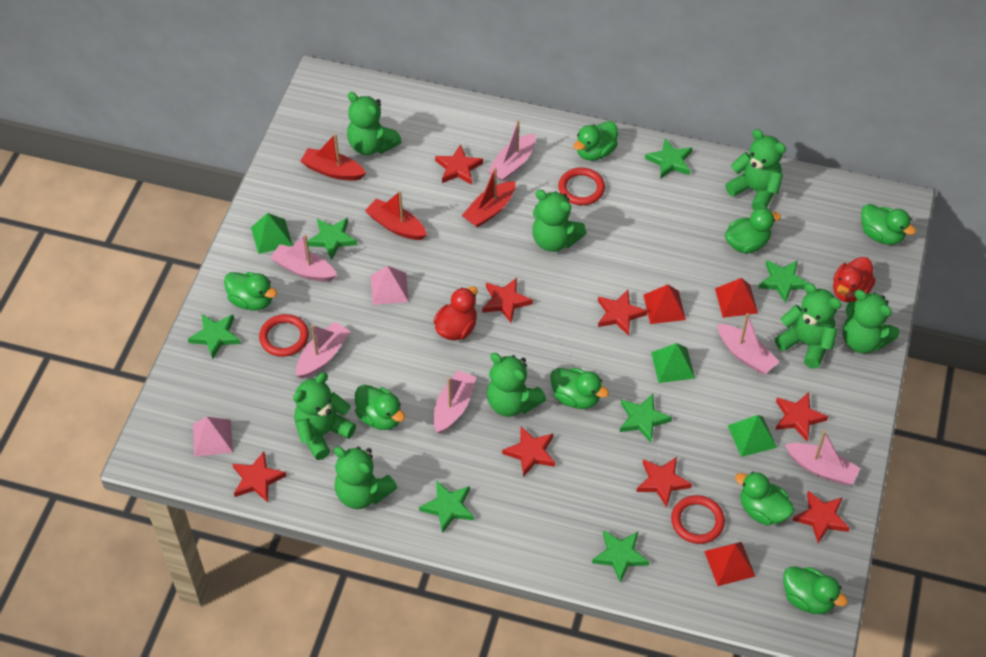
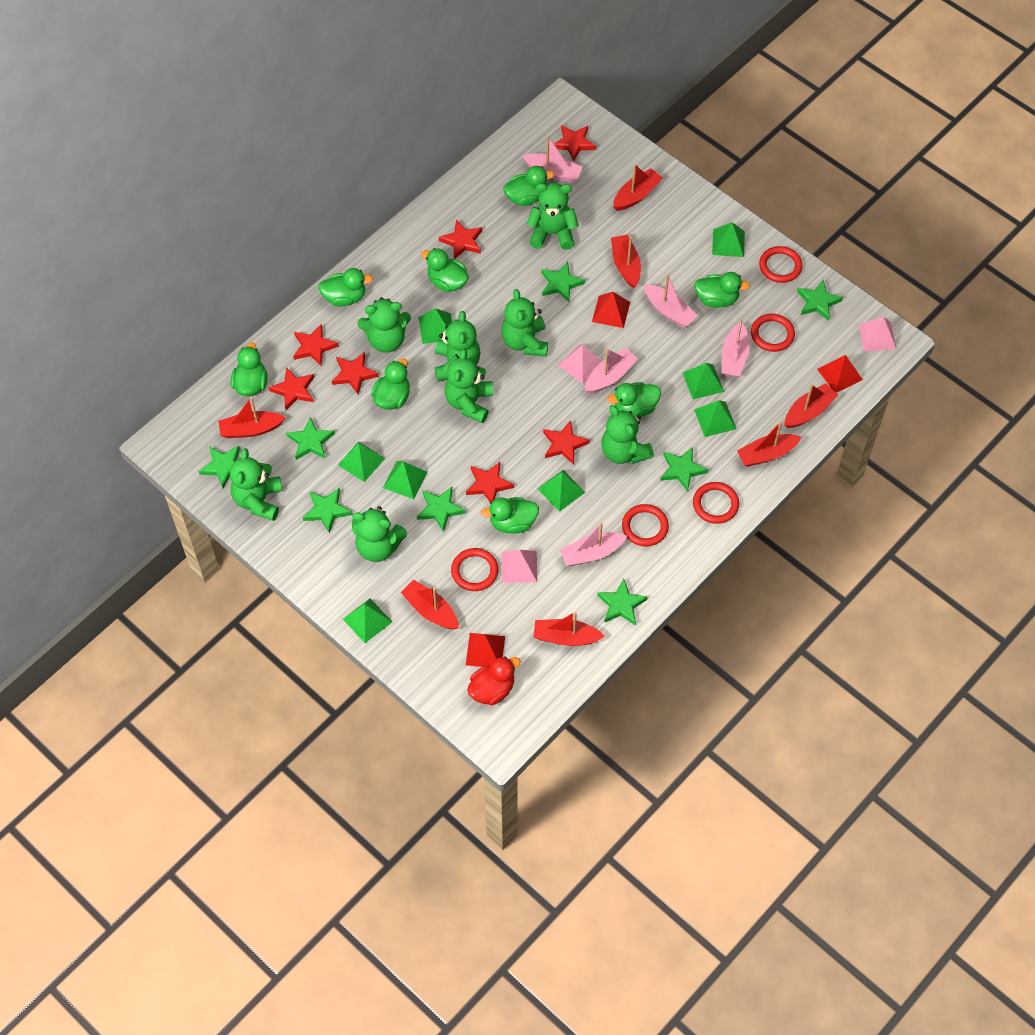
green pyramid: [251,213,293,254] [651,343,695,383] [728,415,777,457] = 3 -> [338,441,385,482] [343,598,392,643] [383,461,427,499] [419,308,452,344] [538,470,586,512] [682,363,724,399] [694,400,736,437] [712,222,745,257] = 8
green star: [188,314,241,359] [307,218,357,260] [419,481,474,533] [592,530,649,583] [620,394,672,443] [645,138,692,179] [758,260,808,304] = 7 -> [199,446,240,489] [286,417,335,460] [303,488,352,533] [417,487,466,532] [541,262,585,302] [597,579,647,626] [660,447,708,492] [797,280,843,321] = 8
pink boat: [270,234,337,282] [296,322,351,378] [434,370,476,433] [488,120,535,181] [717,313,779,374] [785,430,860,485] = 6 -> [522,135,583,182] [560,522,627,566] [585,348,638,394] [644,274,698,328] [722,319,750,377] = 5
pink pyramid: [193,417,233,457] [371,266,409,305] = 2 -> [502,550,537,583] [558,345,602,384] [858,317,897,352] = 3
red boat: [300,134,366,181] [365,191,427,240] [462,167,516,228] = 3 -> [219,397,286,438] [401,580,459,630] [533,611,605,646] [611,235,641,288] [613,164,663,211] [737,421,801,467] [784,383,838,428] = 7
red duck: [433,286,478,340] [833,257,876,302] = 2 -> [467,656,521,705] = 1
red ring: [259,314,309,357] [558,167,605,205] [671,495,725,544] = 3 -> [451,548,498,591] [622,504,669,546] [693,482,739,524] [751,314,795,352] [759,246,803,283] = 5
red star: [233,451,286,502] [435,144,483,185] [482,278,533,323] [502,426,555,477] [598,290,647,336] [637,457,692,507] [775,392,828,441] [792,491,850,543] = 8 -> [268,367,314,410] [293,324,339,366] [332,352,379,394] [439,220,482,259] [466,462,514,502] [543,420,590,465] [554,125,596,162] = 7

